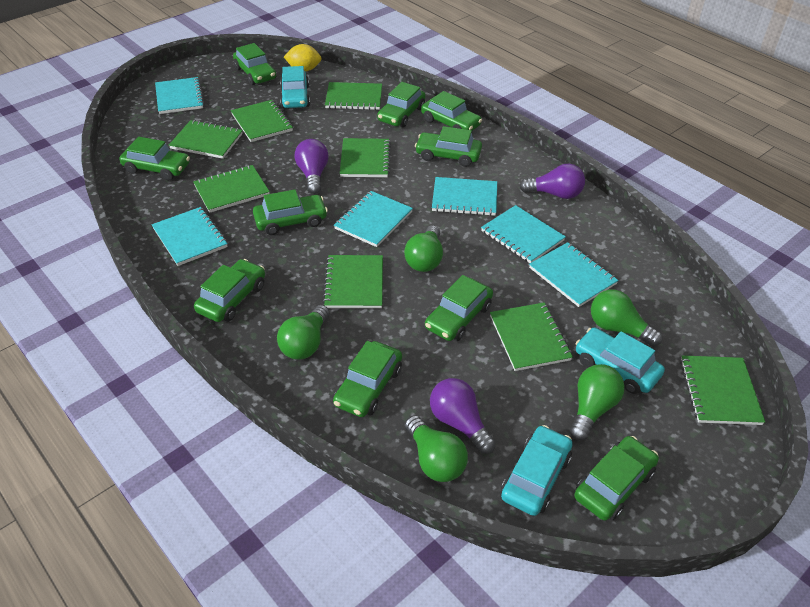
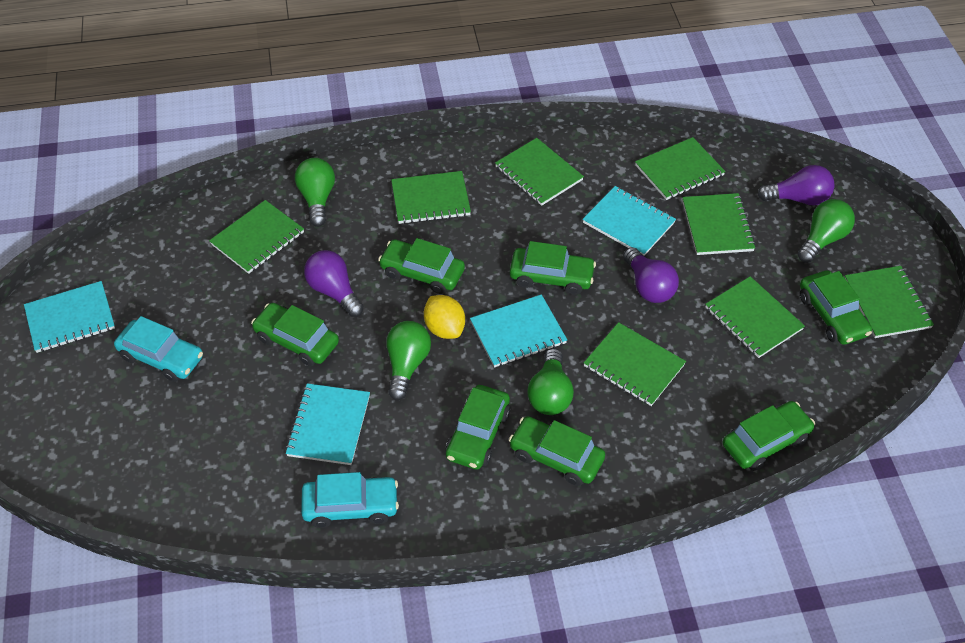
green car: [119,137,190,180] [194,259,265,322] [233,43,276,85] [253,190,328,235] [333,341,402,417] [377,82,426,127] [415,126,482,167] [421,91,482,131] [425,275,493,341] [574,436,659,521] = 10 -> [251,303,339,366] [378,238,465,294] [446,385,510,470] [509,416,605,486] [510,241,596,295] [723,401,815,471] [800,270,872,345] = 7
green light bulb: [277,305,330,360] [404,225,443,272] [405,415,468,482] [570,364,624,441] [591,290,662,347] = 5 -> [295,158,335,227] [386,321,431,400] [527,348,574,415] [798,199,855,263] = 4
turquoise car: [280,66,310,108] [501,425,573,516] [575,327,665,394] = 3 -> [114,316,203,382] [301,472,399,528] = 2
turquoise notebook: [152,207,228,266] [155,77,204,114] [334,191,413,247] [432,177,497,216] [481,205,566,263] [529,242,619,307] = 6 -> [24,281,115,353] [285,383,370,465] [470,294,567,367] [583,186,676,256] = 4

